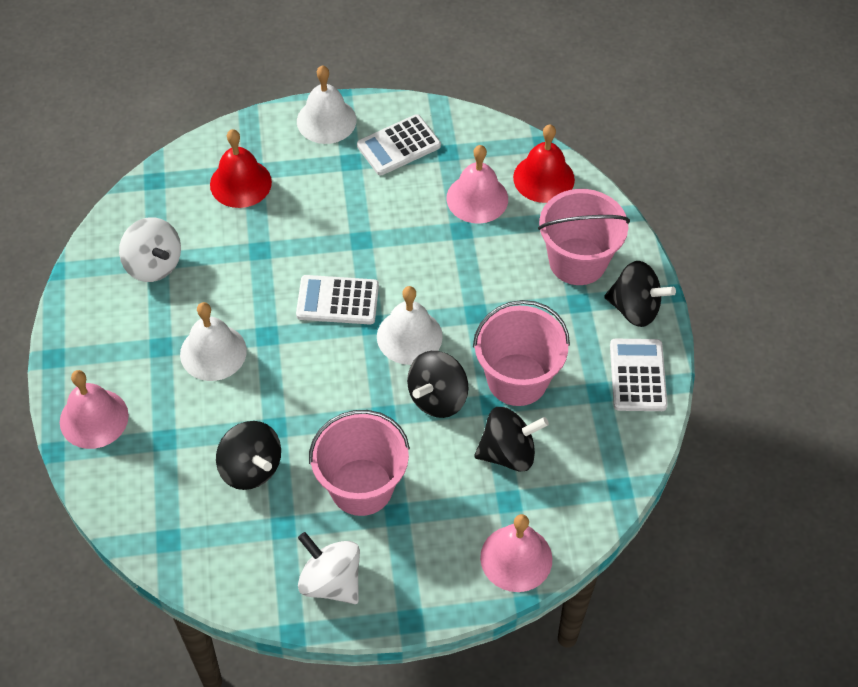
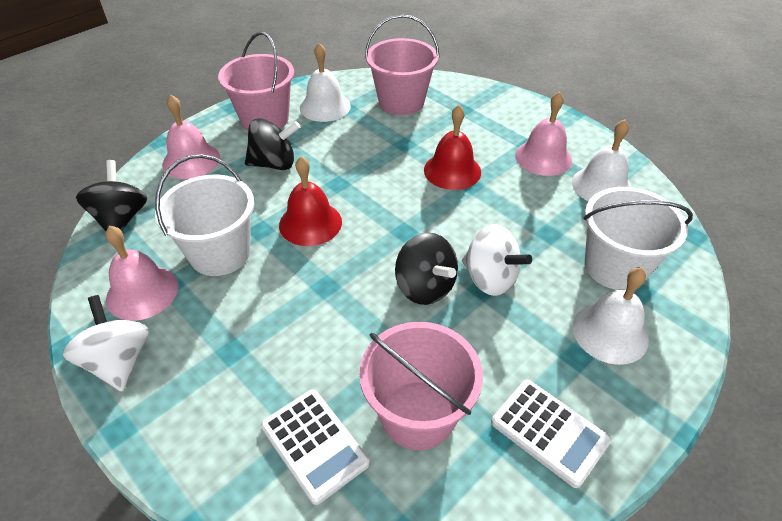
black spinning top: [216,421,281,490] [407,351,468,418] [474,407,549,472] [604,261,676,327] = 4 -> [76,160,147,231] [245,118,300,170] [395,232,458,305] = 3
white bucket: none = 0 -> [155,154,254,276] [583,187,693,290] = 2
white calculator: [296,275,379,325] [357,114,441,175] [610,339,668,411] = 3 -> [261,389,370,505] [491,380,611,488] = 2

